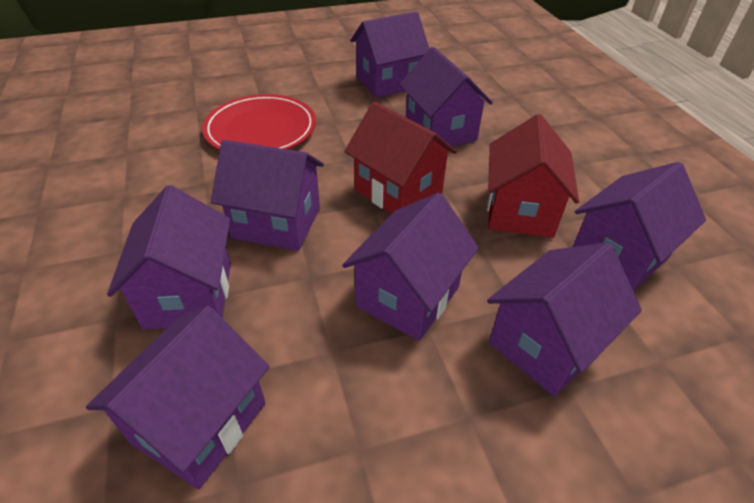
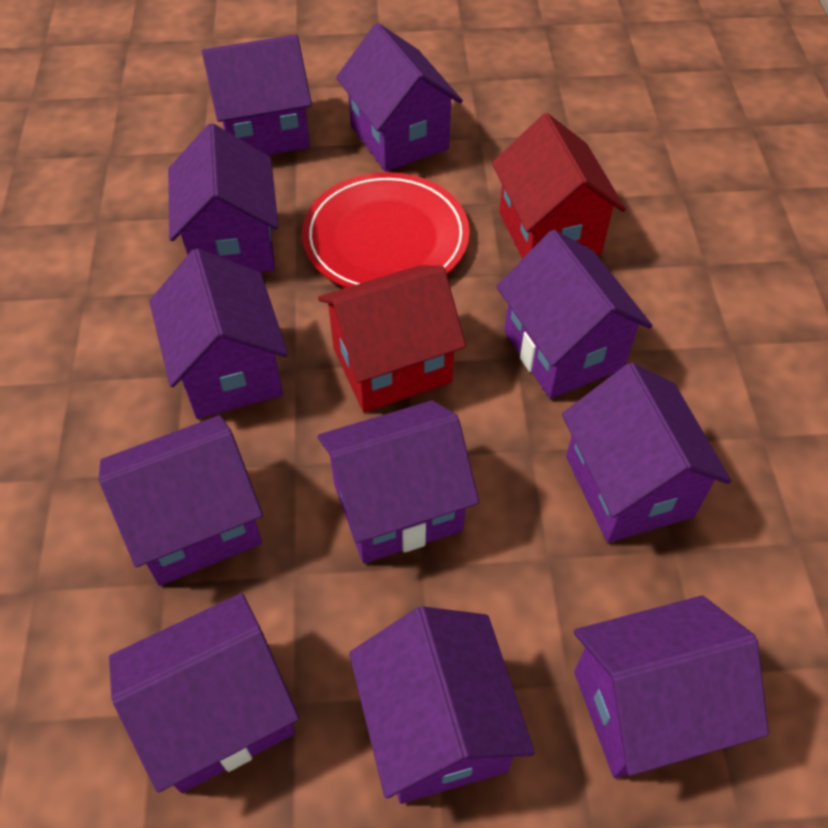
purple house: [86,306,269,489] [107,185,231,330] [211,140,324,251] [342,193,479,341] [350,11,430,98] [399,47,493,147] [487,242,642,397] [573,162,706,291] = 8 -> [99,415,263,586] [109,593,299,793] [149,248,288,419] [168,123,278,272] [202,35,312,155] [317,400,479,564] [336,23,463,172] [349,606,535,804] [496,230,652,399] [562,363,732,543] [574,596,769,778] = 11

